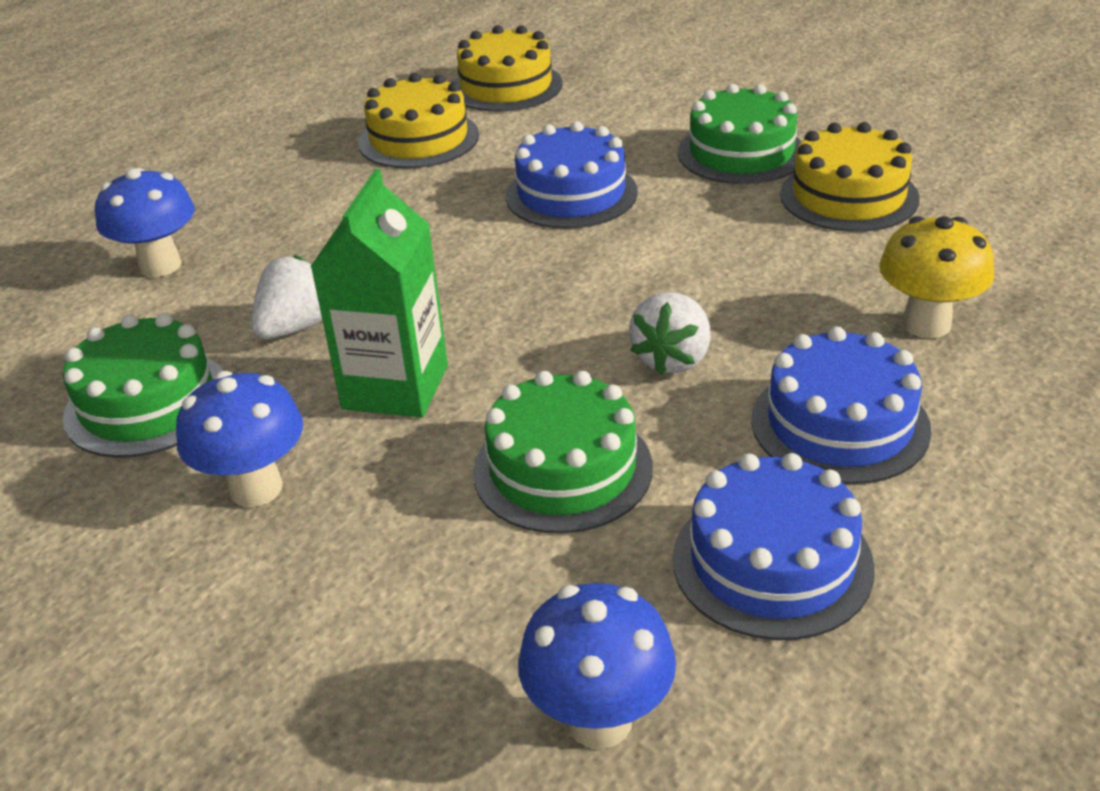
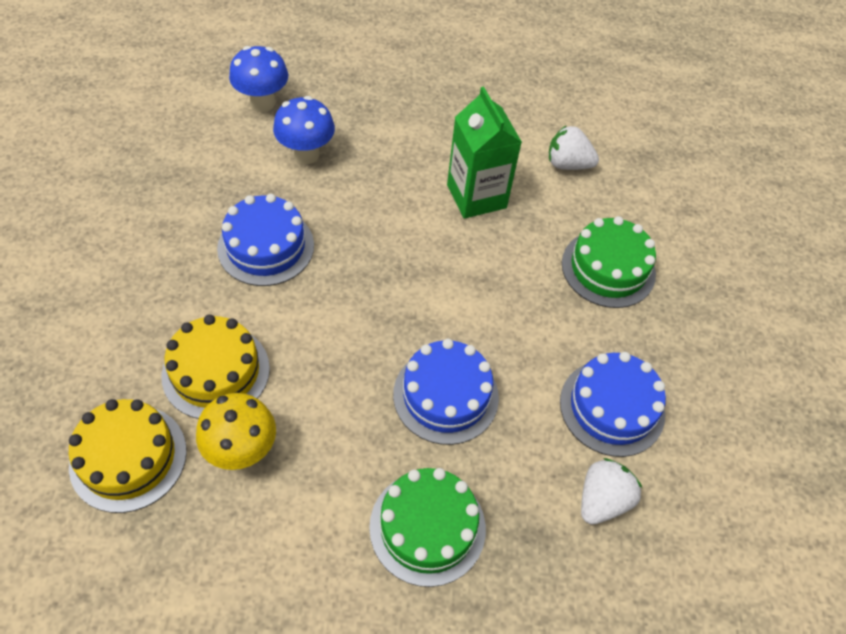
blue mushroom: [95,168,195,277] [176,371,303,507] [518,583,676,749] = 3 -> [229,46,288,112] [273,96,335,164] = 2
green cake: [63,313,224,458] [473,371,653,534] [678,84,802,184] = 3 -> [369,468,486,587] [562,216,656,308] = 2
yellow cake: [358,73,479,168] [453,25,563,112] [780,122,920,232] = 3 -> [69,399,187,513] [161,314,270,419] = 2

